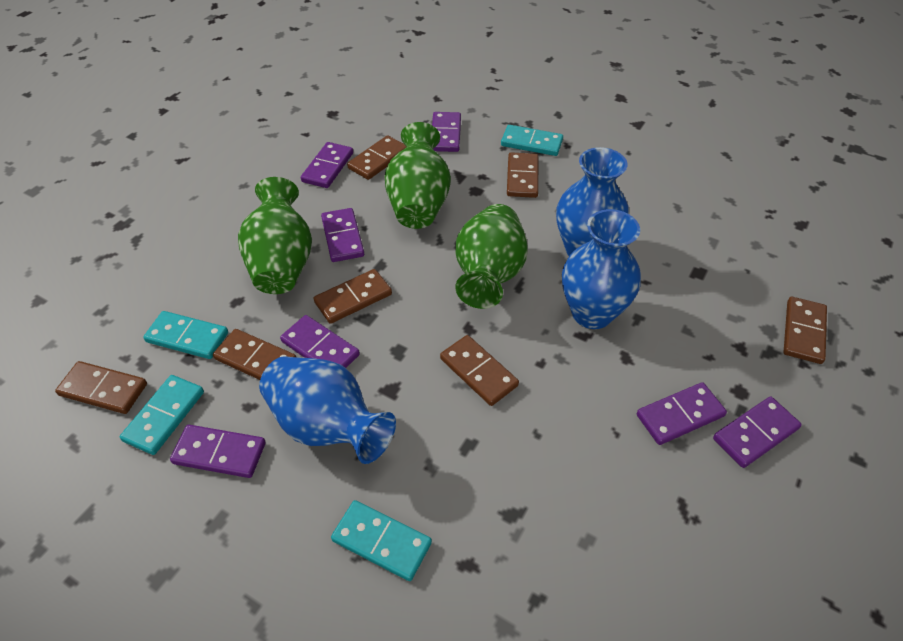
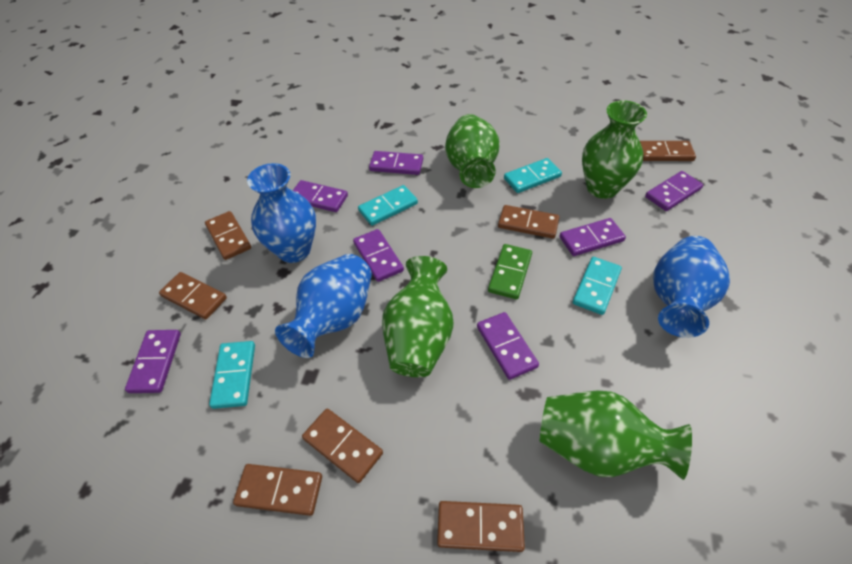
green domino: none = 0 -> [488,244,532,299] = 1
green vase: [238,177,312,294] [384,122,451,229] [455,204,528,309] = 3 -> [382,256,454,377] [445,114,500,188] [540,390,692,480] [582,100,647,199] = 4

